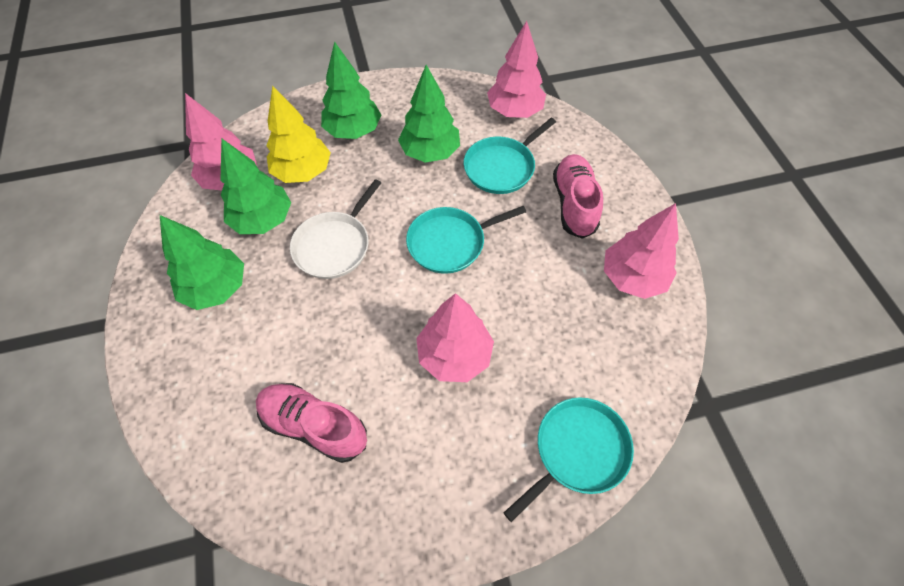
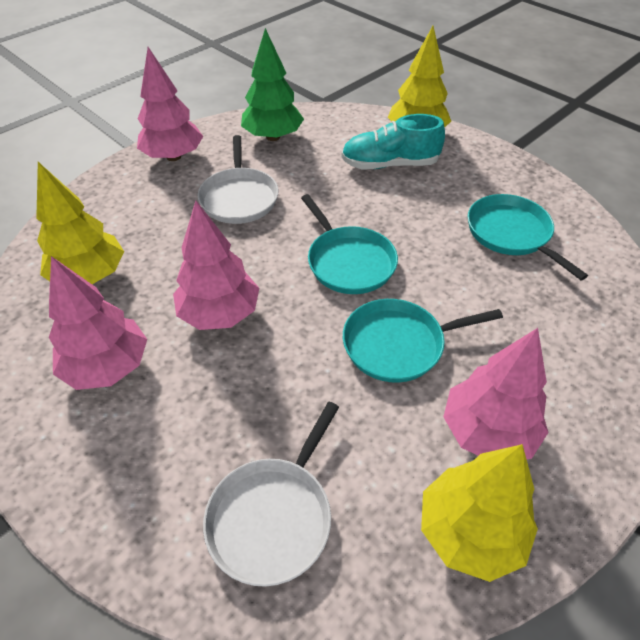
green tree: [160,215,244,310] [220,138,291,234] [321,41,381,139] [398,65,460,163] = 4 -> [241,28,304,141] = 1
pink shoe: [256,383,367,463] [553,154,603,239] = 2 -> none = 0
turquoise shoe: none = 0 -> [341,114,445,169] = 1
white pan: [290,179,381,279] = 1 -> [198,135,279,224] [203,402,339,587] = 2
yellow tree: [266,85,331,183] = 1 -> [36,162,124,284] [388,26,451,127] [421,444,538,582] = 3

